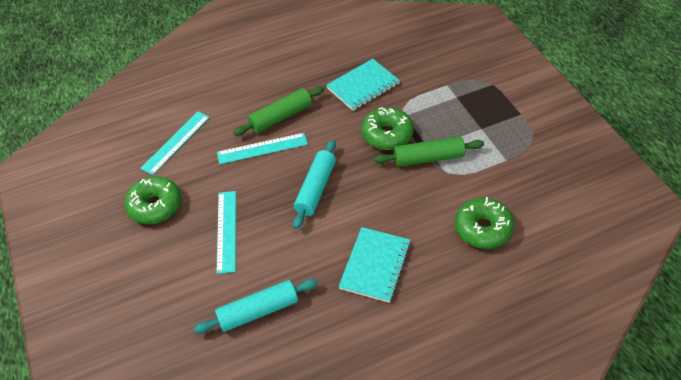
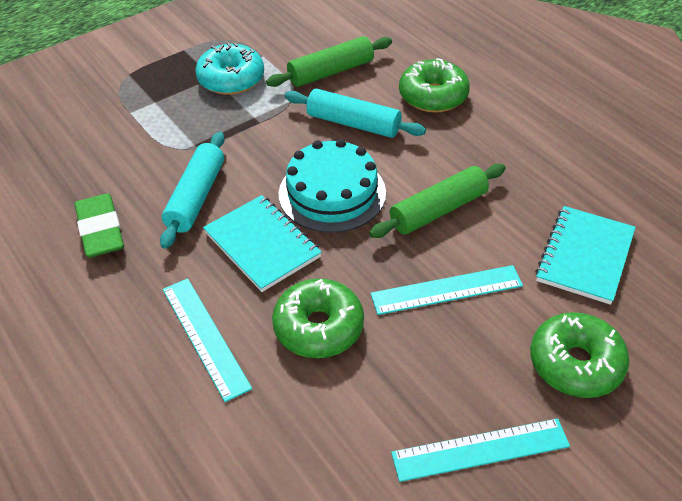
green eraser: none = 0 -> [75,193,124,258] = 1
turquoise cake: none = 0 -> [279,139,386,233] = 1
turquoise donut: none = 0 -> [195,43,264,95] = 1

